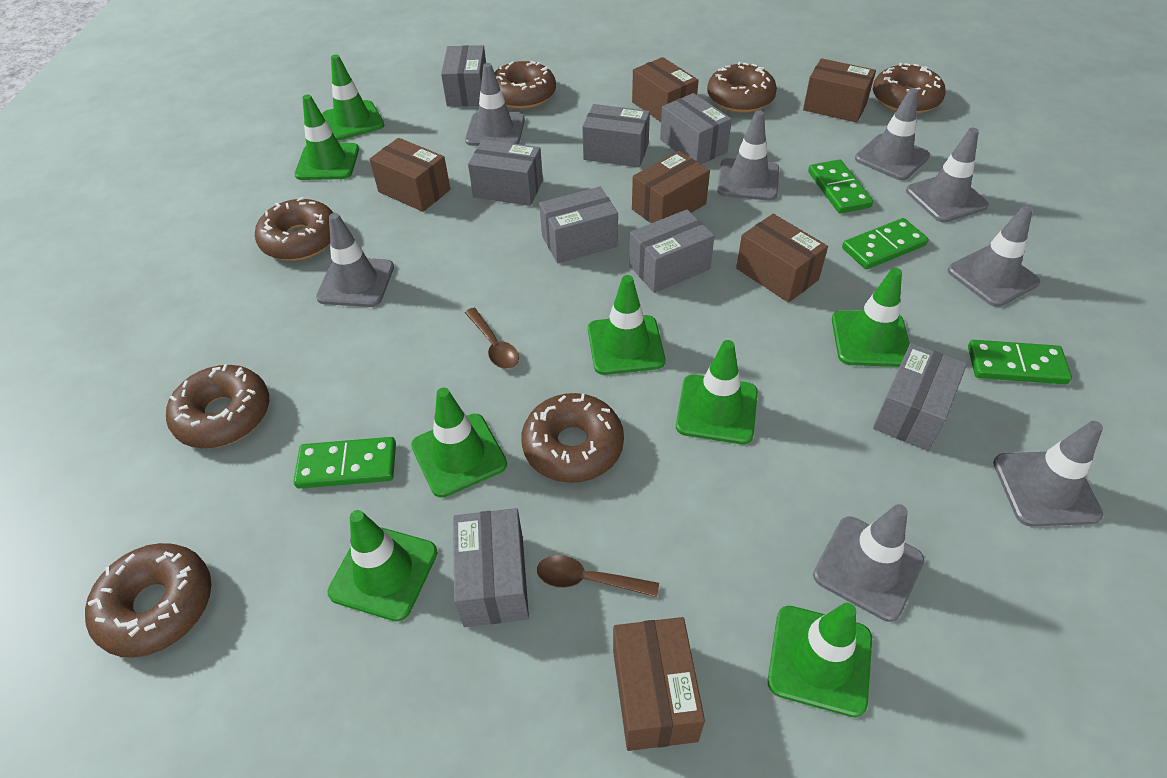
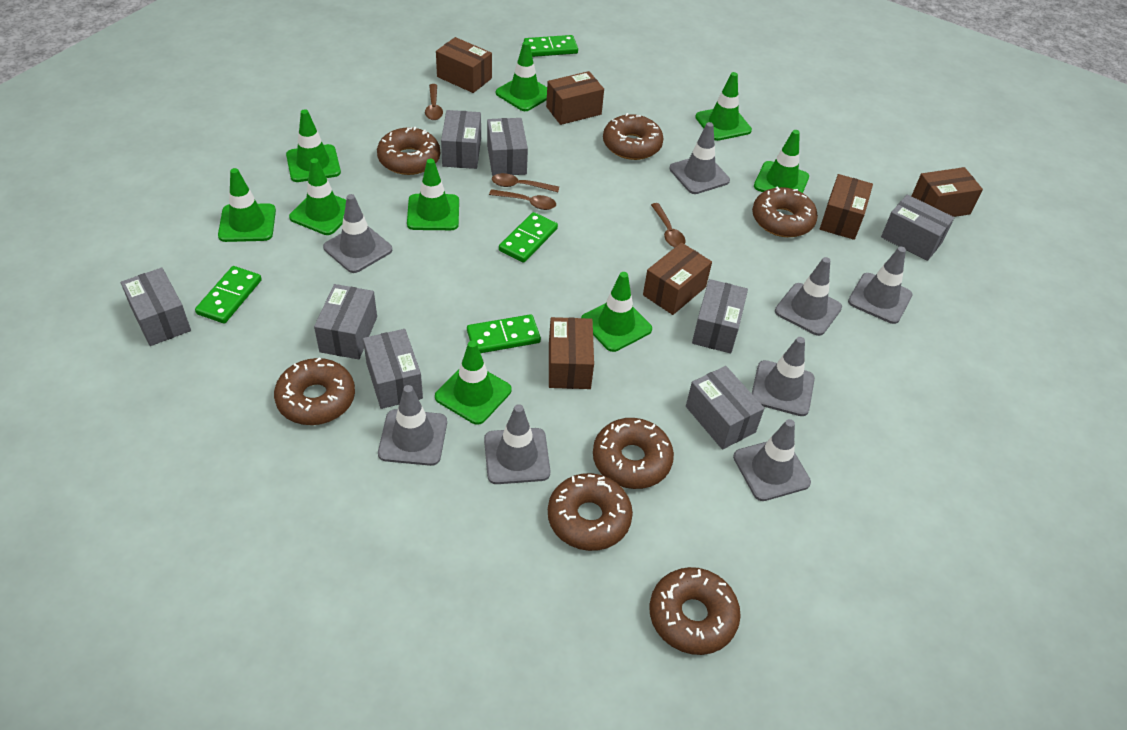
brown spoon: [465,308,519,369] [537,555,659,597] = 2 -> [425,84,443,120] [489,189,556,210] [492,173,559,192] [651,203,686,247] = 4
green traffic cone: [295,95,359,180] [322,55,384,141] [327,510,438,622] [411,388,507,498] [588,275,665,375] [676,340,758,444] [768,603,872,718] [832,268,910,367] = 8 -> [218,168,276,242] [286,109,341,182] [289,158,346,235] [407,159,459,230] [435,341,512,425] [496,41,547,111] [581,272,652,352] [695,72,752,141] [754,130,809,193] = 9

